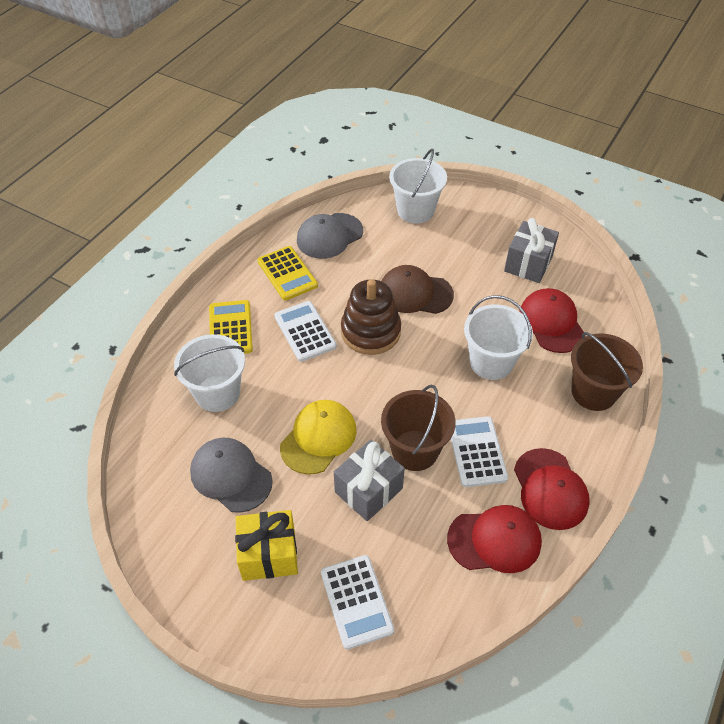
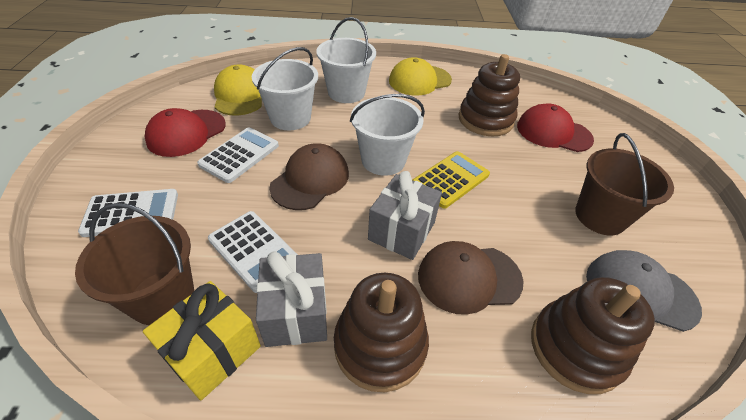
brown cap: [381,265,454,314] = 1 -> [269,143,349,210] [418,241,524,315] = 2
brown stacking toy: [341,279,401,355] = 1 -> [334,273,429,392] [459,54,520,136] [531,277,655,394] = 3
grey cap: [190,438,273,513] [297,213,363,259] = 2 -> [586,250,702,332] = 1
red cap: [447,505,542,573] [514,448,590,530] [520,288,584,353] = 3 -> [145,108,226,157] [517,103,594,152] = 2
yellow calculator: [209,300,253,354] [257,246,318,301] = 2 -> [413,151,490,209] = 1
yellow cap: [280,400,357,475] = 1 -> [214,64,262,116] [389,57,452,96] = 2

